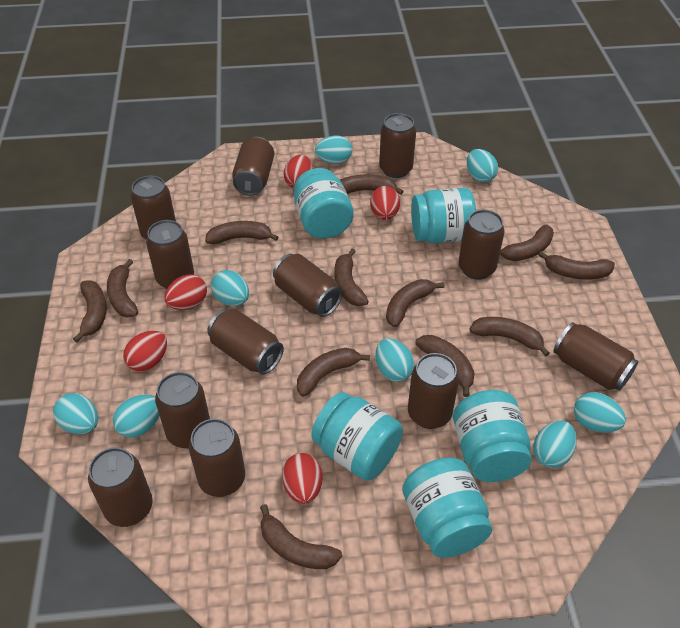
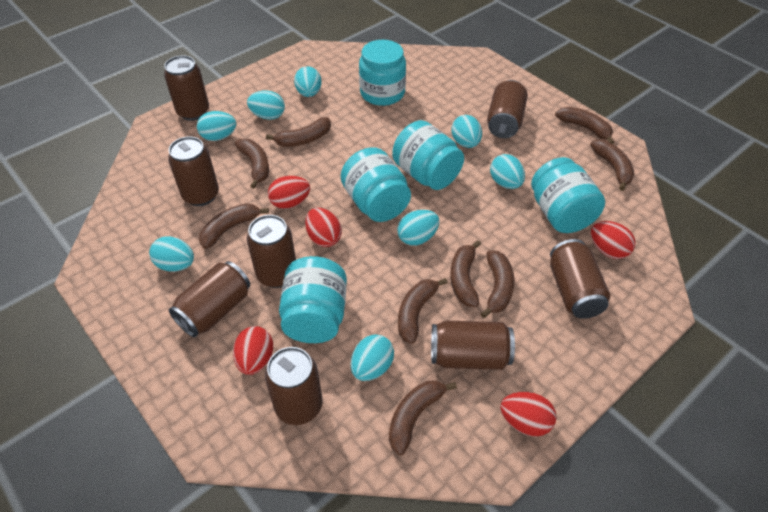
brown banana: [73,280,107,342] [107,259,138,318] [205,221,278,244] [260,504,342,569] [297,348,370,397] [334,249,369,306] [340,174,404,195] [386,279,445,327] [415,335,475,397] [469,317,550,357] [500,225,554,261] [538,251,615,280] = 12 -> [199,203,269,249] [235,139,269,189] [266,117,331,147] [389,380,457,455] [398,278,448,344] [450,240,481,307] [481,250,514,318] [555,107,614,144] [590,139,634,191] = 9
brown can: [88,447,153,527] [131,176,176,239] [146,220,194,289] [155,372,210,448] [189,419,245,497] [207,309,284,375] [232,137,274,196] [273,254,343,317] [379,113,416,178] [408,353,459,429] [458,209,504,280] [554,322,638,391] = 12 -> [164,55,209,121] [168,136,219,206] [169,261,250,337] [247,215,296,288] [265,347,323,425] [431,321,515,370] [487,80,528,138] [550,239,610,319] = 8

